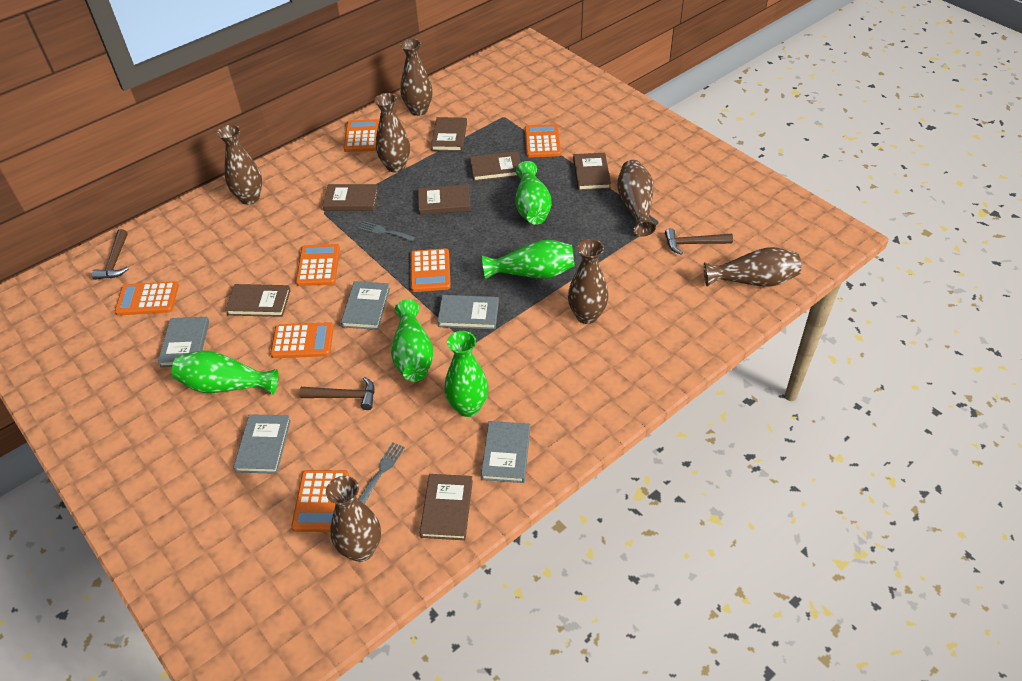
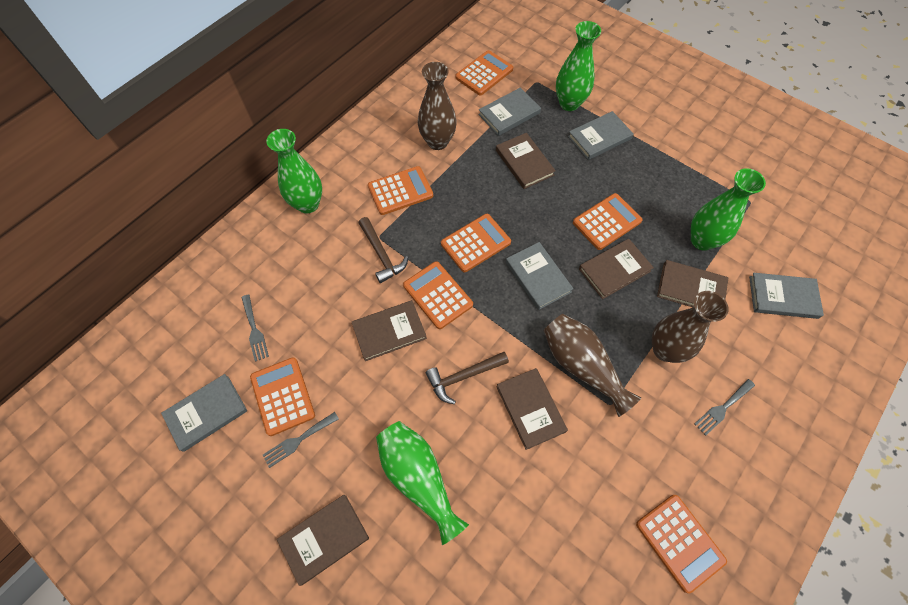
brown book: [225,284,291,317] [323,184,378,211] [418,184,471,215] [420,474,473,540] [431,117,467,152] [470,151,521,181] [573,153,611,191] = 7 -> [277,495,369,586] [352,300,427,361] [496,133,556,189] [497,368,568,450] [579,239,654,299] [657,260,729,307] = 6
brown hammer: [92,229,129,280] [299,376,375,410] [665,228,733,255] = 3 -> [359,217,408,283] [426,352,509,404] = 2
brown vase: [217,125,262,205] [326,476,381,562] [374,93,410,173] [400,39,432,116] [568,239,609,324] [617,160,656,237] [704,247,801,287] = 7 -> [418,62,457,150] [543,314,641,417] [652,291,728,363] = 3
green vase: [172,351,279,395] [391,299,433,382] [444,331,489,417] [482,240,575,279] [515,161,551,225] = 5 -> [266,129,322,214] [376,421,469,545] [556,21,601,111] [691,168,766,251] = 4
grey fork: [358,221,415,241] [359,443,405,504] = 2 -> [241,294,269,362] [263,412,339,468] [695,379,755,436] = 3

